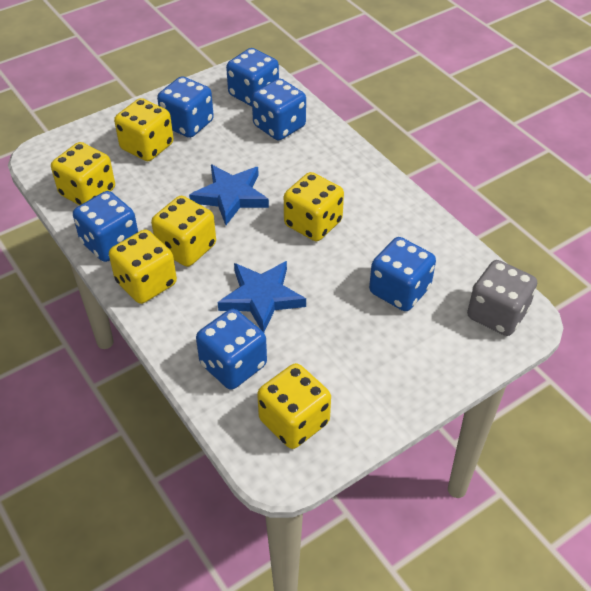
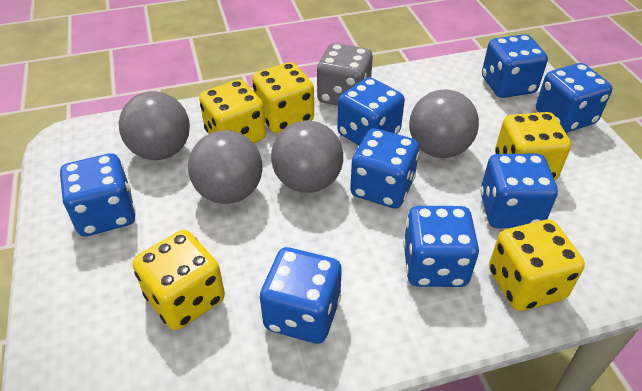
blue dice: [73,191,138,262] [157,76,214,138] [196,309,267,389] [226,48,279,106] [252,79,306,141] [369,237,436,311] = 6 -> [60,153,135,236] [260,247,342,344] [337,77,405,145] [350,128,419,208] [403,206,479,287] [480,154,558,228] [482,34,548,98] [536,63,612,133] = 8
blue star: [189,164,269,225] [218,261,306,332] = 2 -> none = 0
grey ball: none = 0 -> [119,91,190,160] [188,130,262,204] [271,121,343,193] [409,89,479,158] = 4
yellow dice: [51,142,115,206] [109,230,177,304] [114,98,174,161] [151,196,216,267] [257,363,331,449] [284,172,344,241] = 6 -> [132,230,225,330] [199,79,266,143] [252,62,314,133] [489,220,585,311] [495,112,571,180] = 5

